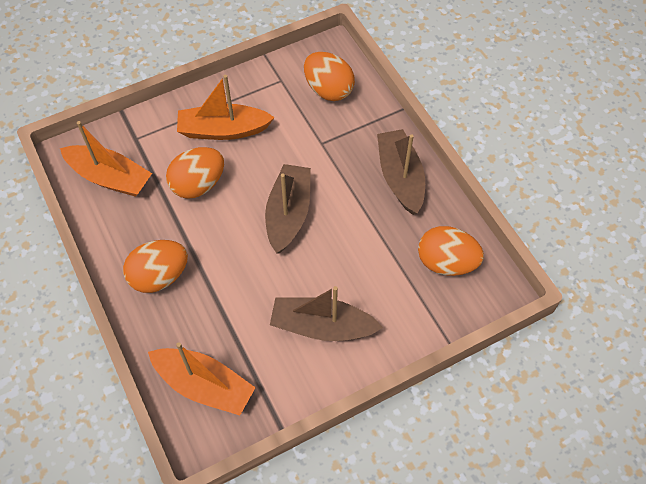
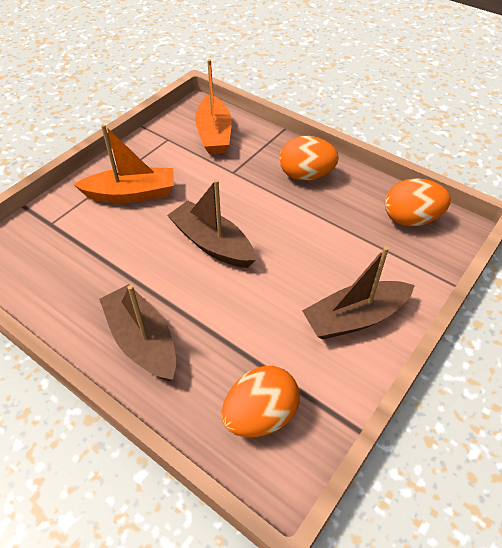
orange boat: [60,121,152,197] [148,342,256,415] [177,75,275,140] = 3 -> [74,124,174,203] [195,59,232,154] = 2
orange egg: [123,240,188,293] [166,147,224,199] [304,52,355,101] [418,226,484,276] = 4 -> [222,366,300,437] [279,136,339,180] [385,179,451,227] = 3

